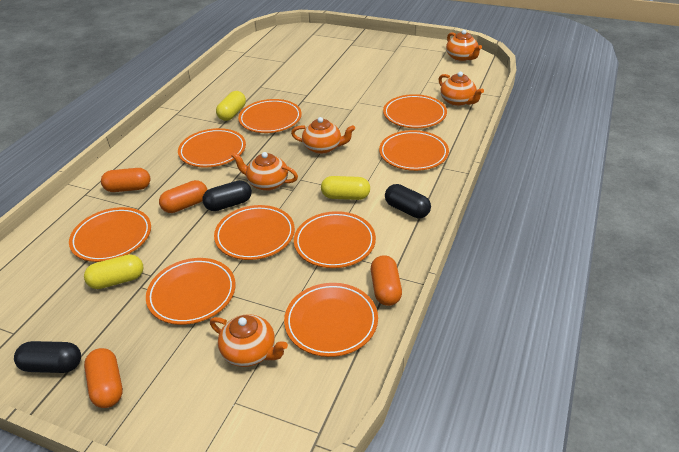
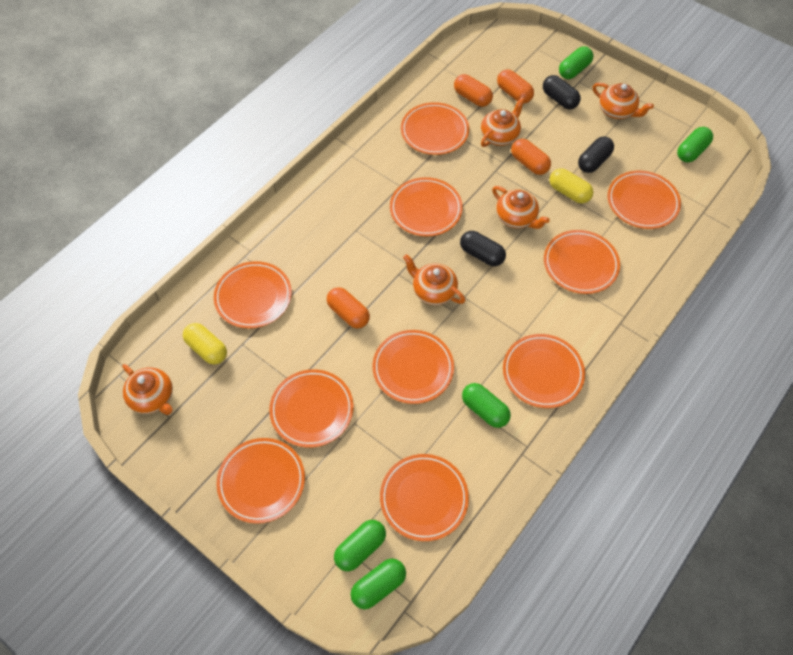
green capsule: none = 0 -> [334,520,386,571] [351,559,406,609] [462,383,511,428] [559,46,593,79] [677,127,713,162] = 5
orange plate: [69,207,151,262] [146,258,236,325] [178,128,246,168] [214,205,295,260] [238,99,302,133] [284,283,378,357] [294,211,376,268] [379,130,449,171] [383,94,447,128] = 9 -> [214,261,292,329] [216,438,305,524] [269,369,354,448] [372,330,454,404] [380,454,469,541] [390,177,463,237] [401,102,469,155] [503,334,585,408] [544,230,620,294] [608,171,681,229] = 10
yellow capsule: [84,254,143,289] [216,91,246,121] [321,176,370,200] = 3 -> [183,323,227,365] [549,168,593,203] = 2

